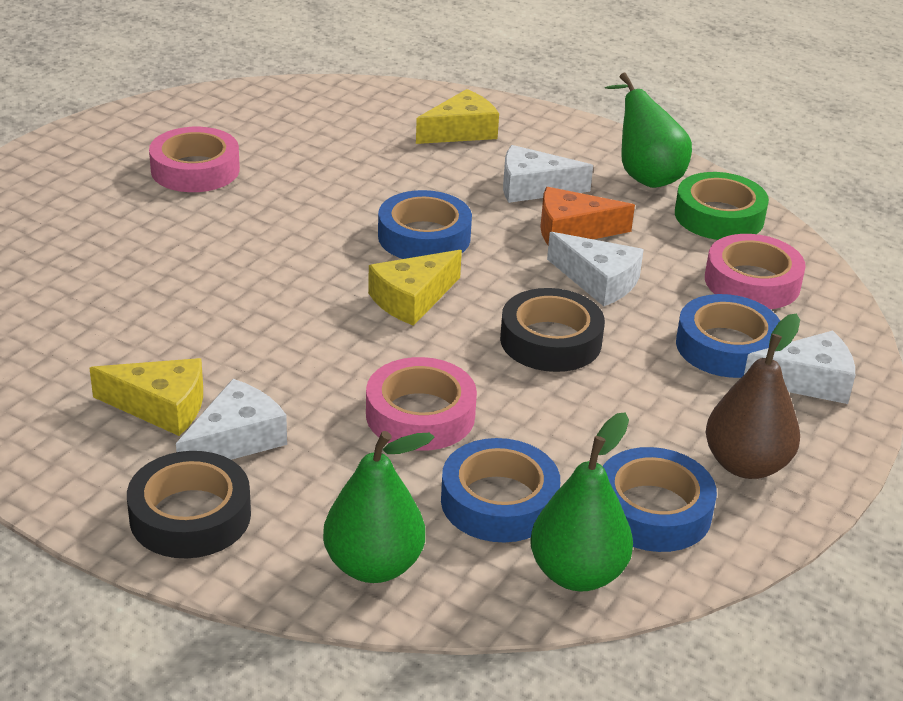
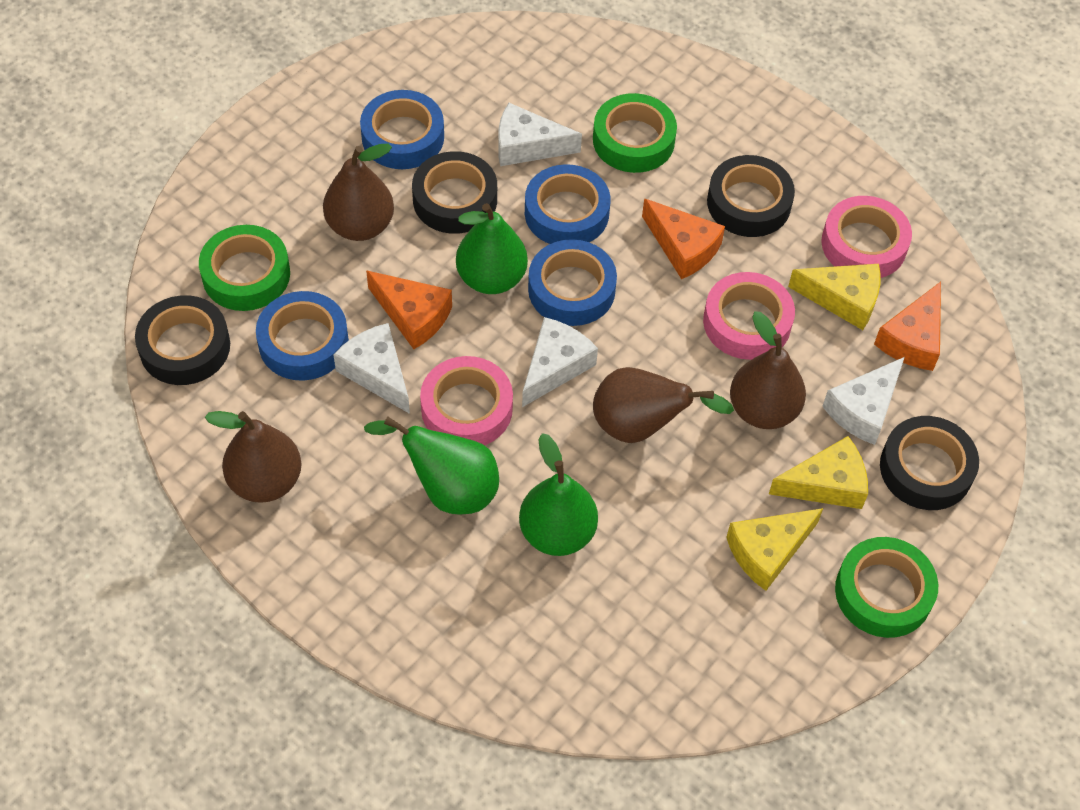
black tape: [127,451,251,558] [500,288,605,372] = 2 -> [135,295,230,385] [412,151,497,234] [707,155,795,237] [880,416,979,510] = 4
brown pear: [706,314,800,479] = 1 -> [205,411,301,503] [323,144,394,241] [593,367,734,443] [730,311,806,429] = 4
green tape: [675,172,769,240] = 1 -> [199,225,290,311] [593,93,677,173] [835,537,938,638] = 3
orange cheese: [540,187,635,245] = 1 -> [366,271,452,349] [642,199,725,279] [874,282,941,371] = 3

